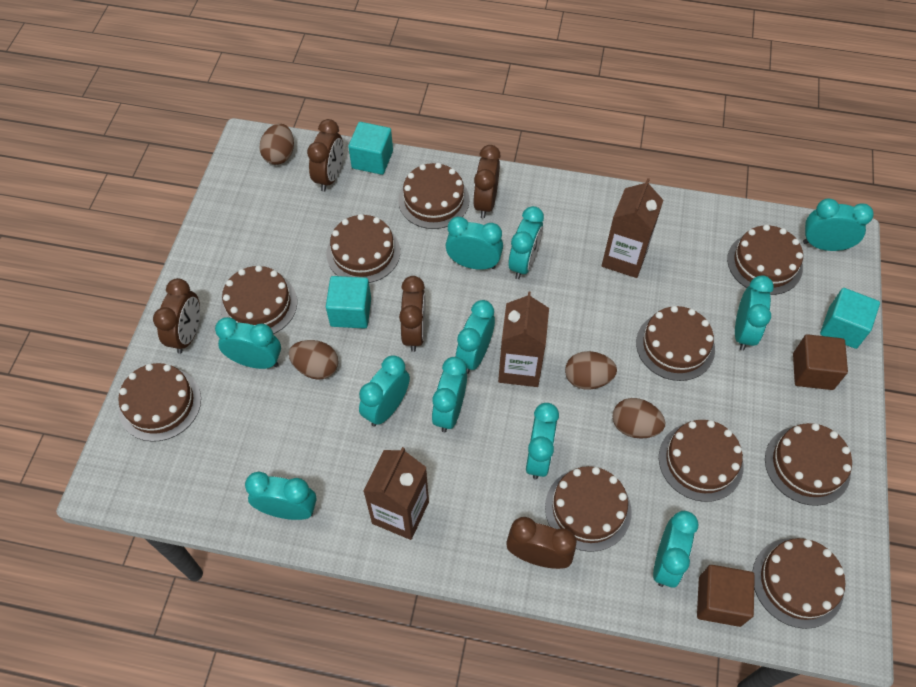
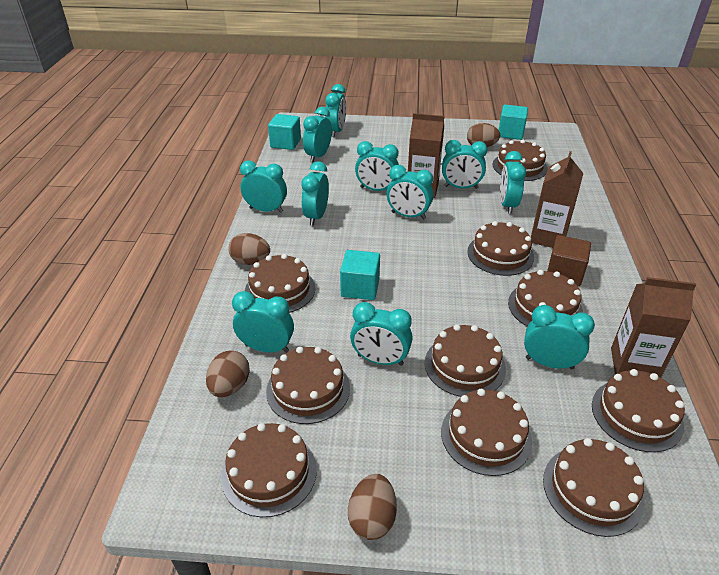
brown clock: [153,278,200,354] [307,119,343,192] [399,276,426,352] [473,145,501,218] [506,517,576,569] = 5 -> none = 0
brown cube: [697,565,755,627] [793,334,848,390] = 2 -> [547,235,591,287] = 1

